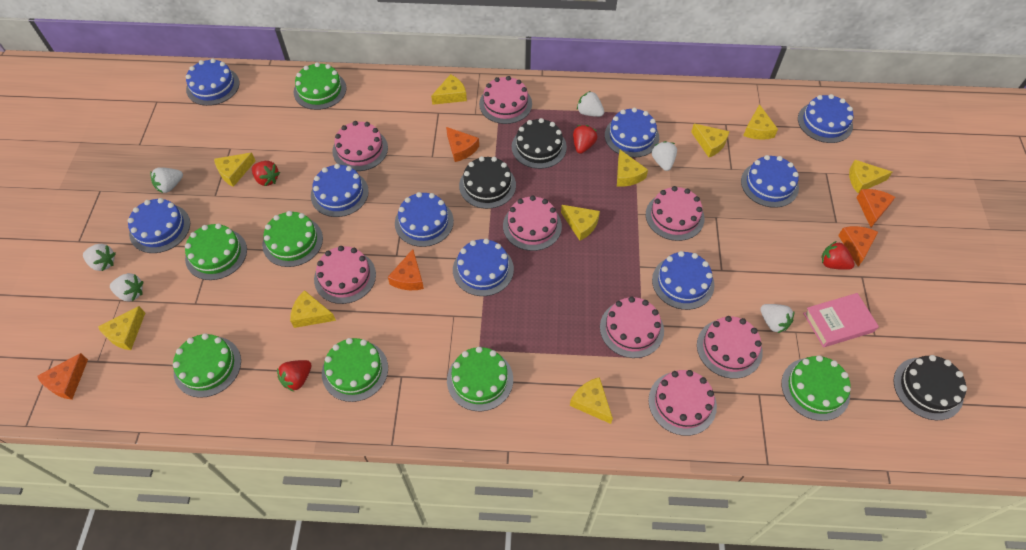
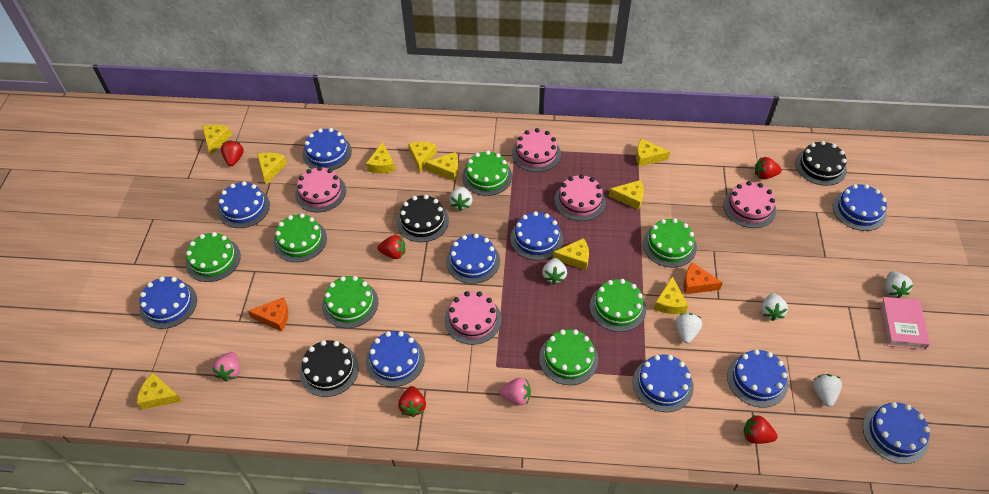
blue cake: [128,198,190,253] [186,59,240,106] [311,164,369,217] [395,192,454,247] [453,239,514,296] [605,108,659,158] [652,251,715,310] [741,155,799,208] [798,94,853,143] = 9 -> [140,277,197,329] [218,181,270,228] [303,128,352,170] [366,331,425,387] [446,234,500,284] [510,211,563,260] [633,355,694,412] [727,349,788,407] [832,184,887,231] [863,402,930,464] = 10
orange cheese: [37,353,88,400] [388,249,424,290] [446,127,479,162] [838,226,878,267] [856,189,895,227] = 5 -> [248,297,288,331] [684,262,723,294] = 2
pink cake: [314,246,376,304] [332,121,388,171] [479,76,532,124] [503,196,562,251] [600,297,664,358] [646,186,705,241] [648,370,717,436] [697,316,763,379] = 8 -> [295,166,346,212] [445,291,501,345] [512,128,561,172] [555,174,606,221] [723,181,776,228] = 5
pink strawberry: none = 0 -> [212,352,240,382] [499,378,531,405] = 2
red strawberry: [252,161,280,186] [277,360,312,392] [573,125,597,154] [821,241,855,270] = 4 -> [221,141,244,166] [377,235,405,259] [398,386,426,417] [744,414,778,444] [755,157,782,180] = 5

